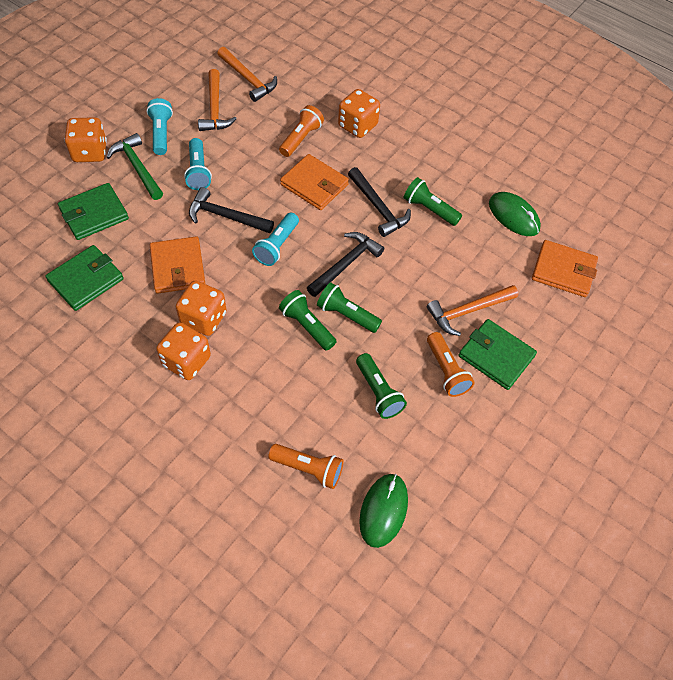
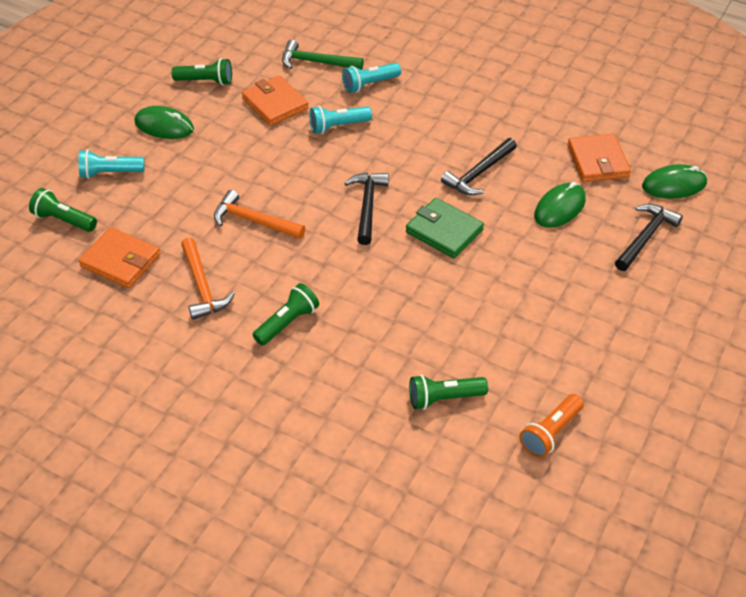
green mouse: [359,474,408,548] [489,192,541,236] = 2 -> [135,106,194,139] [534,182,586,228] [642,164,707,199] = 3
green wallet: [45,245,124,311] [58,183,129,240] [459,319,537,390] = 3 -> [406,198,484,259] = 1
orange dice: [64,117,107,162] [156,322,211,380] [176,281,227,336] [338,89,380,138] = 4 -> none = 0
orange flashlight: [268,444,344,489] [279,105,324,157] [427,332,475,397] = 3 -> [519,394,584,458] = 1
orange hammer: [198,69,237,131] [217,47,277,102] [427,285,518,336] = 3 -> [181,238,235,320] [214,190,305,239] = 2

